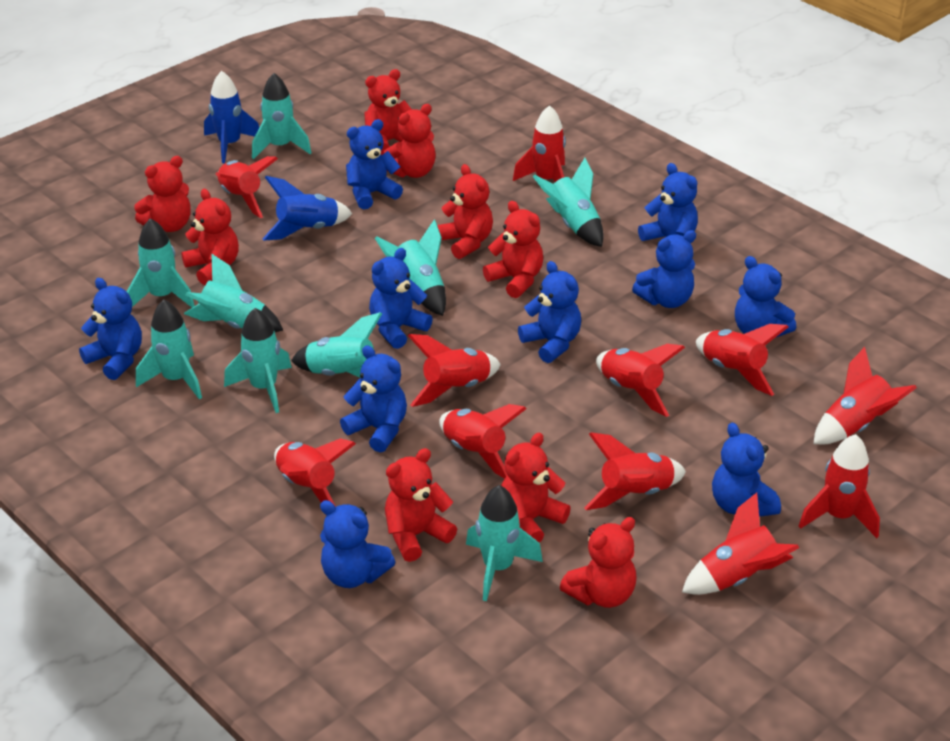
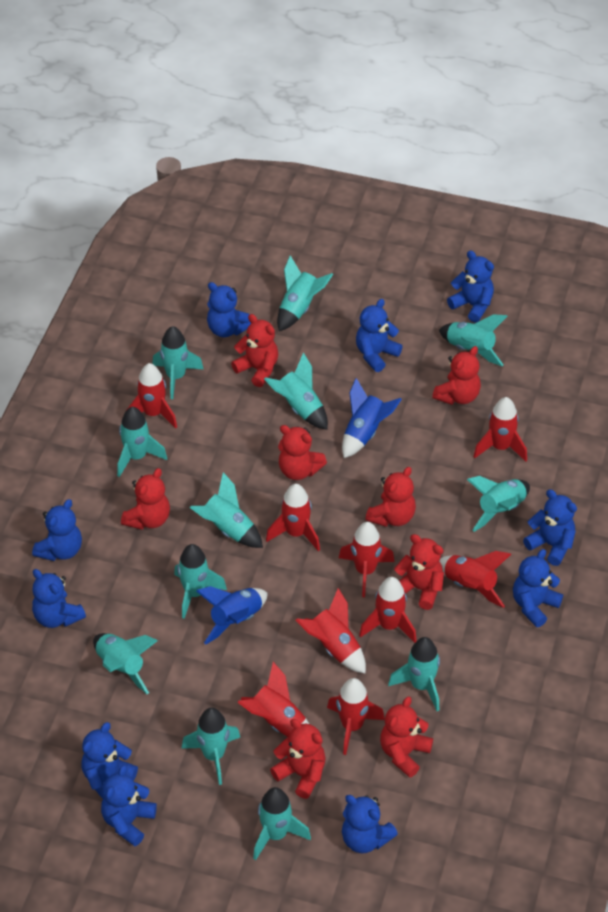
red rocket: [216,156,278,218] [274,438,356,507] [408,334,501,407] [439,404,527,479] [513,105,566,182] [584,432,686,510] [596,344,685,417] [682,493,799,595] [696,324,788,396] [799,434,880,538] [813,347,917,444] = 11 -> [128,363,177,429] [237,662,309,737] [266,484,320,551] [296,588,366,674] [327,678,385,755] [339,522,395,597] [359,577,417,643] [439,551,511,608] [473,397,527,462] = 9
red teddy bear: [134,156,191,232] [181,189,239,285] [364,69,412,155] [383,104,436,178] [385,448,457,562] [437,164,493,259] [483,201,543,298] [501,433,571,543] [560,517,636,608] = 9 -> [121,468,170,530] [231,314,278,387] [270,719,326,799] [278,425,327,480] [365,467,416,527] [380,696,433,778] [394,534,444,610] [432,346,481,405] = 8
turquoise rocket: [127,218,195,307] [136,300,202,400] [184,254,283,332] [224,308,292,413] [252,73,312,159] [291,312,382,378] [375,219,446,316] [466,485,543,601] [533,158,604,247] = 9 -> [93,633,158,694] [117,407,167,477] [152,326,204,399] [174,544,227,619] [181,708,240,785] [190,472,263,548] [253,787,311,860] [264,352,328,430] [277,255,333,331] [388,637,440,711] [439,314,508,366] [467,476,530,532] = 12

